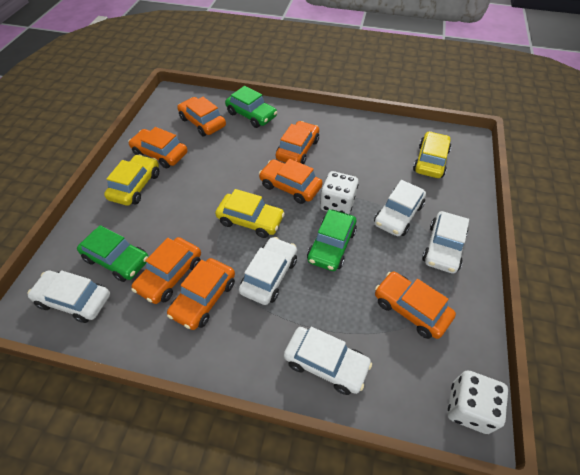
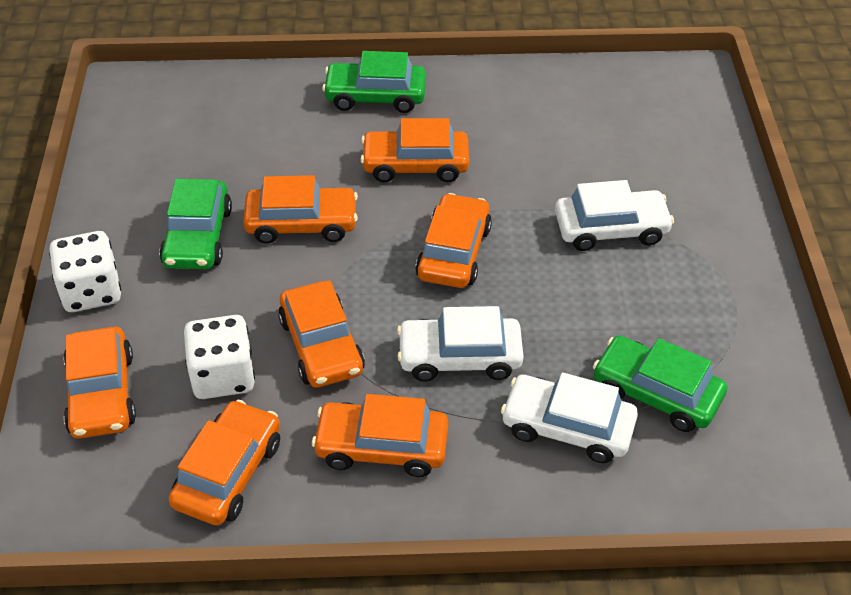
white car: [27,270,110,323] [239,237,297,305] [284,327,372,395] [374,180,426,236] [422,211,469,274] = 5 -> [397,306,524,382] [501,373,638,463] [555,180,674,251] = 3
yellow car: [104,154,159,206] [215,189,285,238] [413,131,451,178] = 3 -> none = 0

